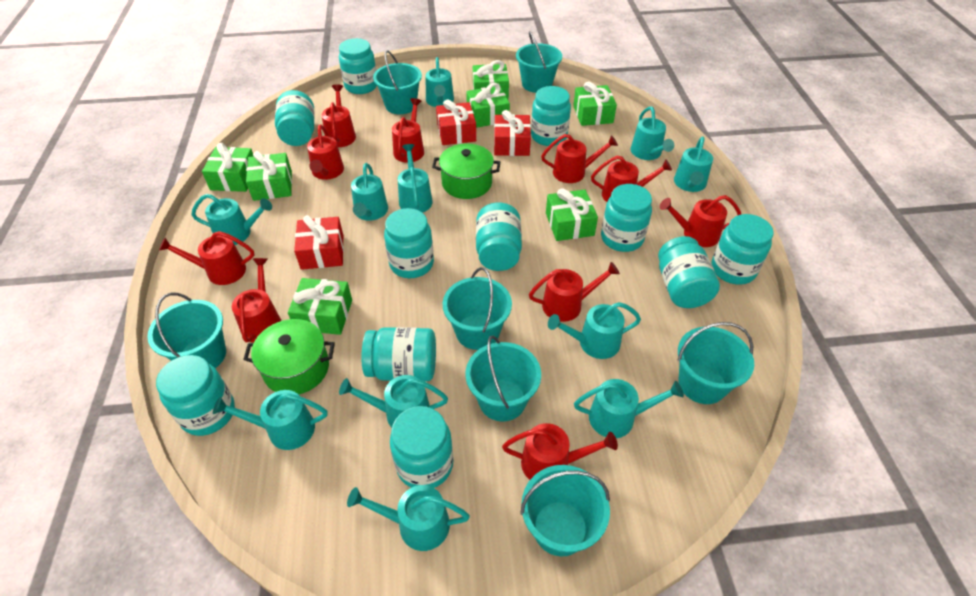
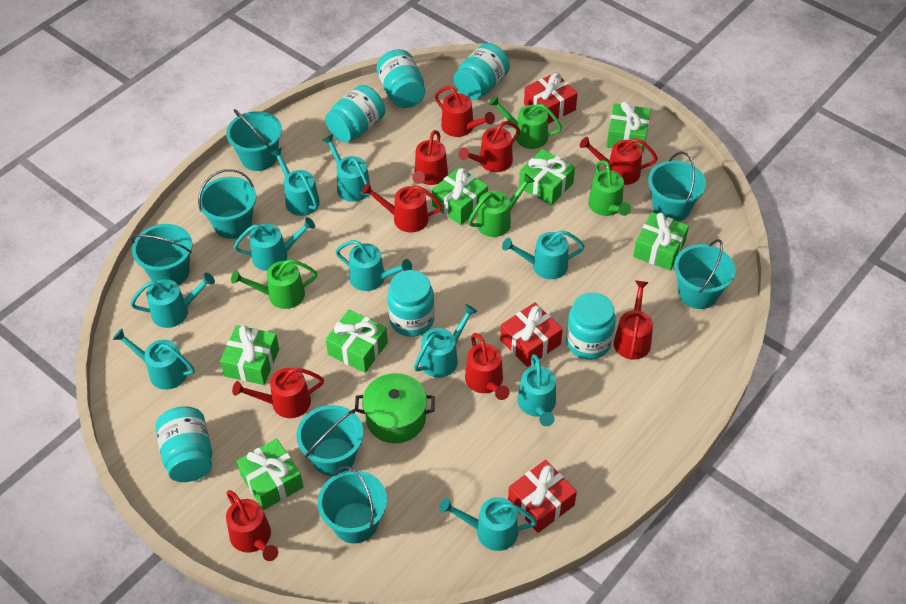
green pot: [243,319,335,395] [432,144,500,199] = 2 -> [355,373,435,443] = 1
green watering can: none = 0 -> [231,259,317,309] [468,174,535,237] [489,95,562,149] [588,160,631,216] = 4
red watering can: [159,231,254,285] [232,258,281,343] [307,125,344,180] [322,84,356,147] [392,98,424,163] [502,423,618,480] [529,262,620,322] [541,134,618,183] [591,155,672,202] [660,195,741,247] = 10 -> [226,490,278,561] [232,368,324,418] [362,183,442,232] [412,130,448,185] [434,86,495,137] [459,121,520,172] [465,333,510,400] [580,137,658,185] [614,280,653,360] = 9
turquoise jar: [156,355,235,436] [275,90,315,146] [339,38,377,94] [362,327,436,382] [384,208,434,278] [390,406,453,488] [476,203,522,271] [531,86,571,146] [601,184,652,252] [658,236,720,308] [711,214,774,285] = 11 -> [155,406,212,482] [325,85,385,143] [376,49,425,108] [388,270,434,337] [454,43,510,100] [566,292,616,360] = 6
turquoise watering can: [191,194,272,245] [213,390,327,450] [339,375,448,428] [347,485,470,551] [351,163,388,221] [398,144,433,213] [426,57,454,107] [548,302,641,359] [574,379,684,438] [631,107,674,160] [674,136,713,192] = 11 -> [113,328,195,390] [130,273,215,328] [234,217,315,271] [271,148,320,216] [322,134,370,202] [335,240,412,291] [414,304,478,378] [439,497,537,551] [502,230,585,279] [518,354,556,426] = 10

